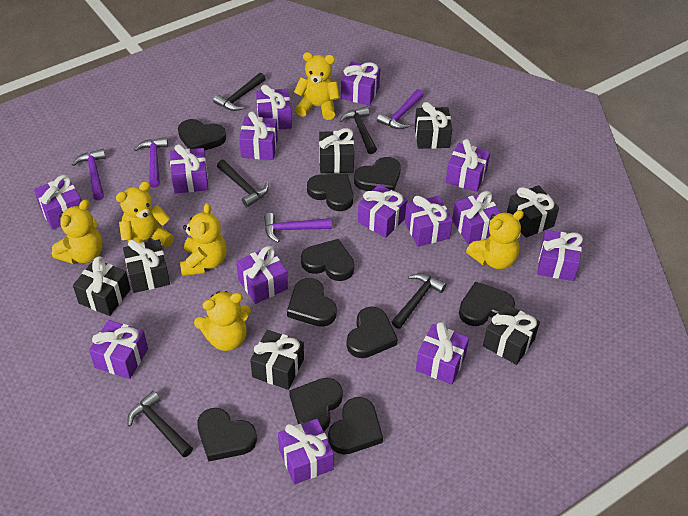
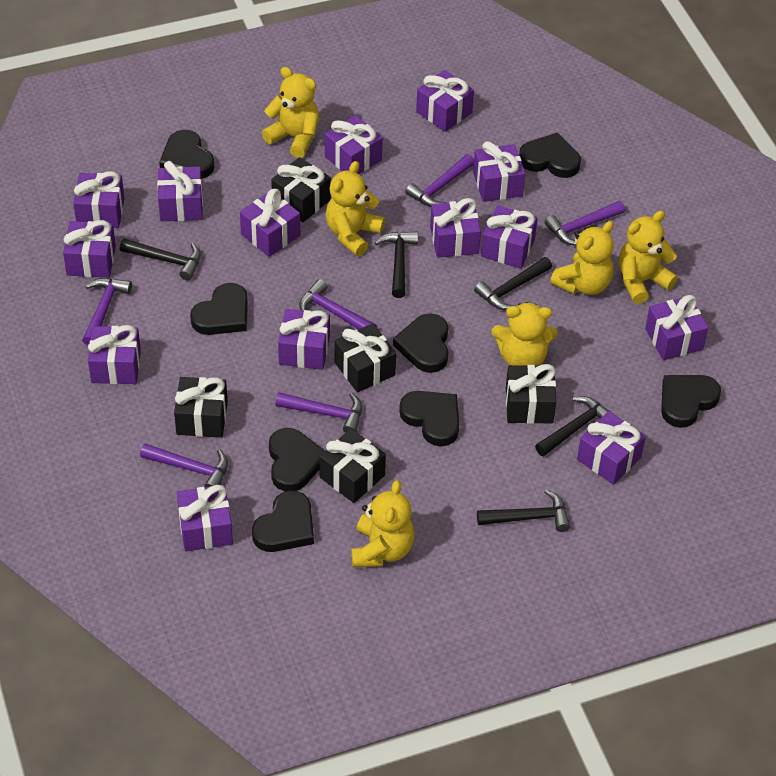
black gift: [73,256,131,316] [123,240,170,293] [250,330,304,390] [319,128,354,173] [415,102,452,149] [483,304,540,365] [507,185,559,238] = 7 -> [174,377,228,438] [271,157,331,222] [319,429,386,503] [335,323,396,393] [506,364,556,424] = 5
black heart: [178,119,226,151] [197,408,257,462] [287,278,337,327] [289,378,343,431] [301,239,354,281] [307,174,353,211] [328,397,383,455] [347,307,398,358] [354,157,401,191] [459,281,515,326] = 10 -> [159,130,214,179] [190,283,248,335] [252,491,314,552] [269,428,325,492] [393,313,448,373] [399,391,459,447] [519,132,581,178] [661,375,721,428] = 8
purple hammer: [72,149,106,200] [134,137,168,188] [264,213,332,243] [377,89,424,129] = 4 -> [82,278,132,345] [140,443,228,487] [275,392,362,433] [299,279,377,329] [405,154,474,207] [545,201,625,245] = 6

